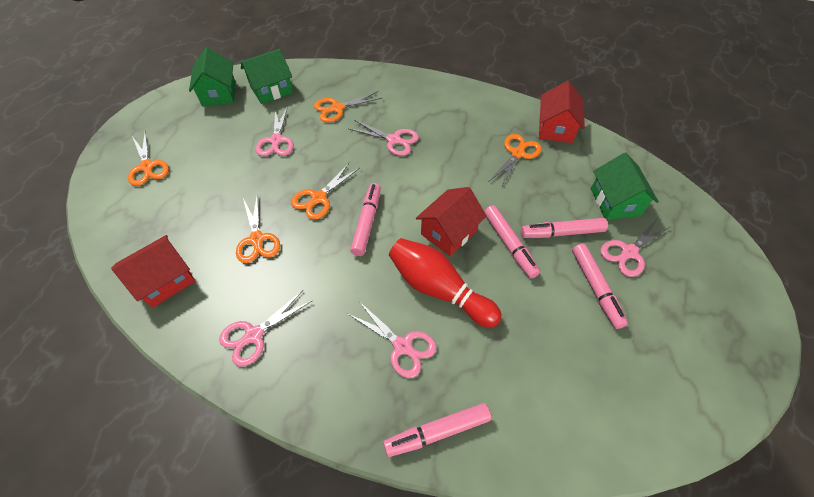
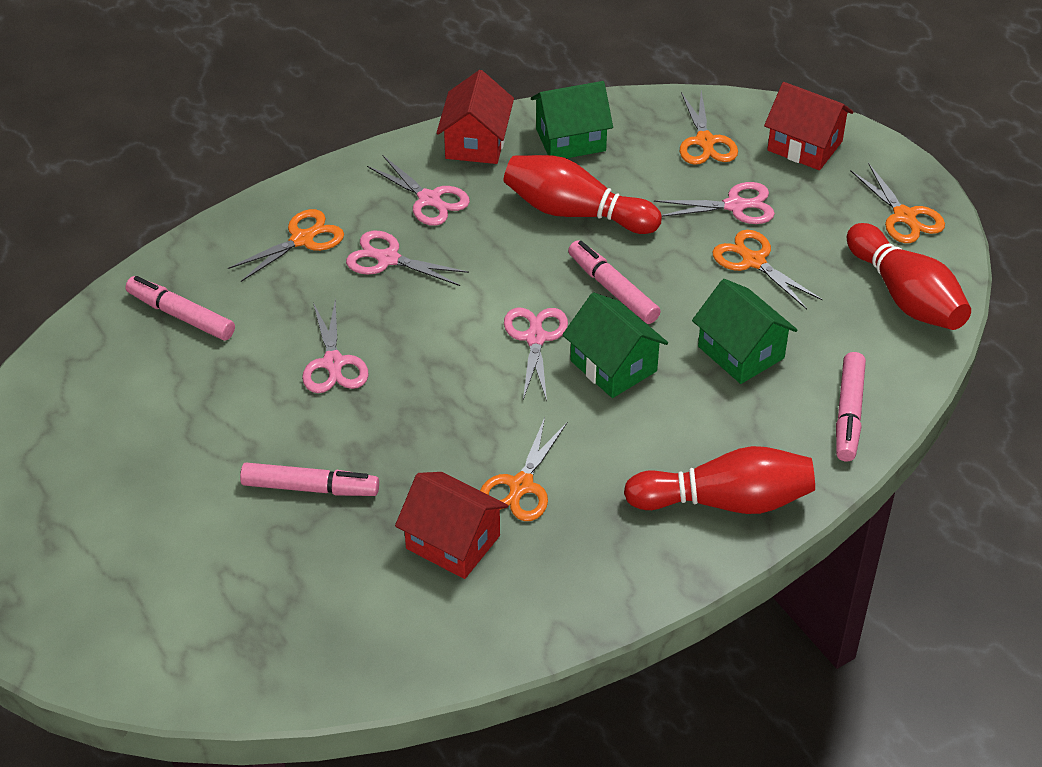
pink marker: [350,183,381,256] [383,403,492,457] [484,205,540,278] [521,218,608,238] [572,244,628,329] = 5 -> [126,276,235,341] [240,462,379,496] [568,240,661,324] [836,352,866,461] = 4
red bowling pin: [389,238,502,328] = 1 -> [503,155,662,234] [624,446,815,514] [847,223,971,330] = 3

